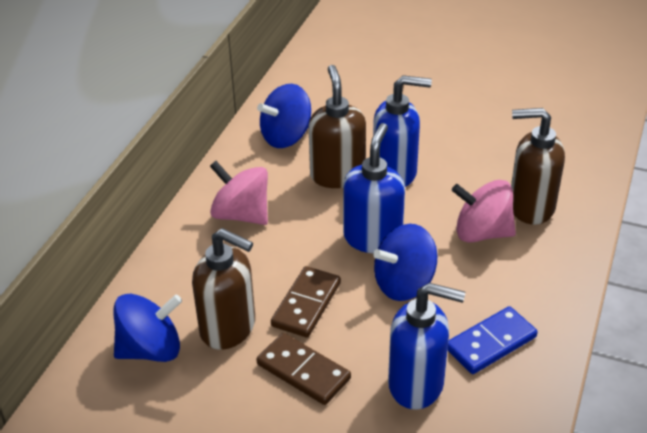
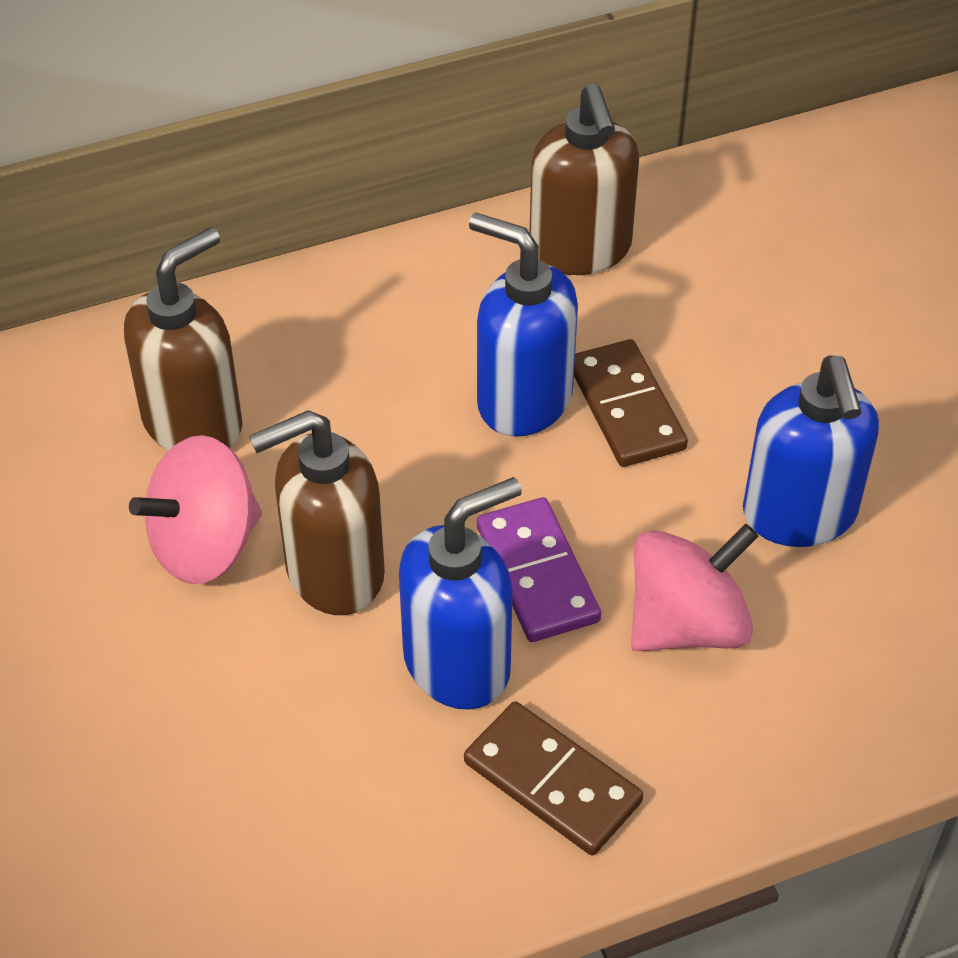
blue domino: [447,306,538,374] = 1 -> none = 0
blue spinning top: [113,294,182,362] [257,84,311,148] [373,224,437,301] = 3 -> none = 0
purple domino: none = 0 -> [477,497,601,642] = 1

